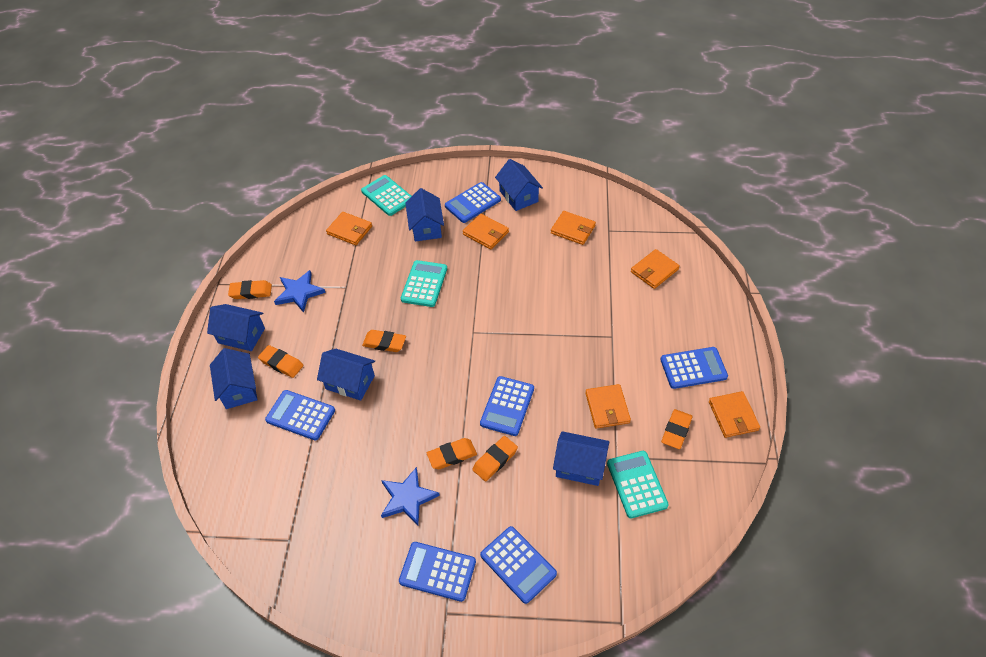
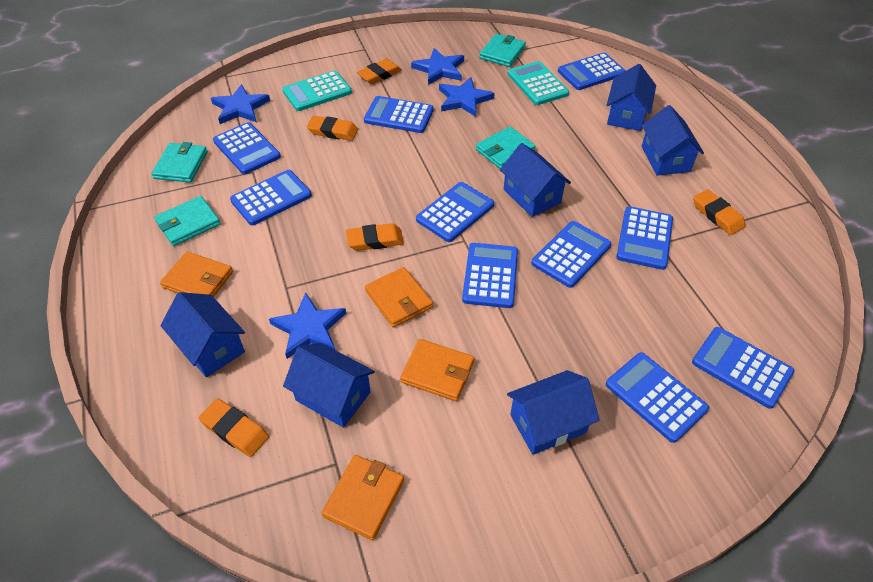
blue calculator: [265,390,335,441] [399,542,476,602] [445,182,501,223] [480,376,534,436] [480,526,557,604] [660,347,728,389] = 6 -> [213,122,281,174] [230,170,312,225] [364,96,434,133] [416,182,494,242] [462,243,518,308] [531,221,611,288] [558,53,626,90] [606,352,709,443] [616,206,673,270] [692,327,794,409] = 10
blue star: [274,270,326,313] [381,467,440,526] = 2 -> [211,84,270,124] [269,293,346,359] [411,48,464,85] [439,77,495,117] = 4
orange eraser: [228,280,272,299] [258,345,304,378] [362,330,406,352] [427,438,477,469] [472,436,518,481] [661,409,693,449] = 6 -> [199,398,269,457] [307,116,358,141] [346,223,404,251] [356,59,402,84] [693,189,745,235] = 5
orange wallet: [326,212,372,245] [463,214,509,249] [551,211,596,245] [585,384,631,429] [631,249,680,289] [709,391,760,438] = 6 -> [160,251,233,297] [321,455,404,540] [365,267,433,328] [400,339,474,401] = 4
turquoise calculator: [361,175,412,216] [401,260,447,307] [607,451,669,519] = 3 -> [282,71,352,111] [508,61,569,105] = 2
turquoise wallet: none = 0 -> [151,142,208,183] [154,196,221,246] [476,127,536,169] [479,34,526,67] = 4

